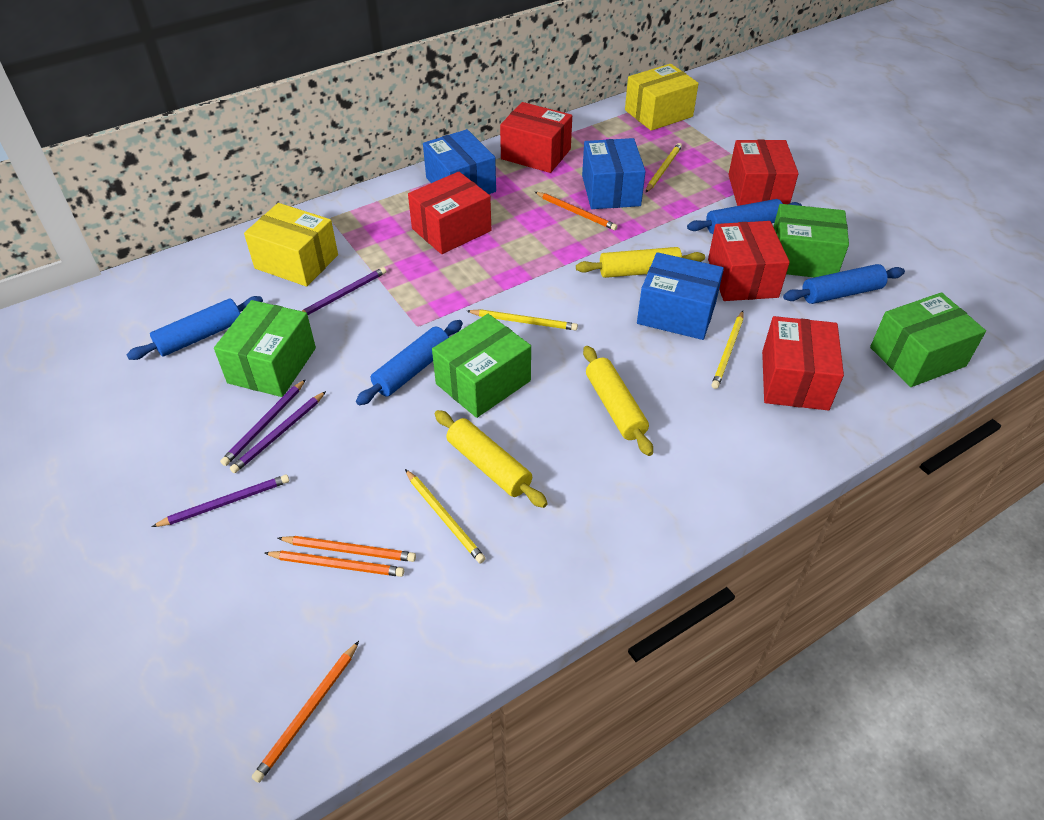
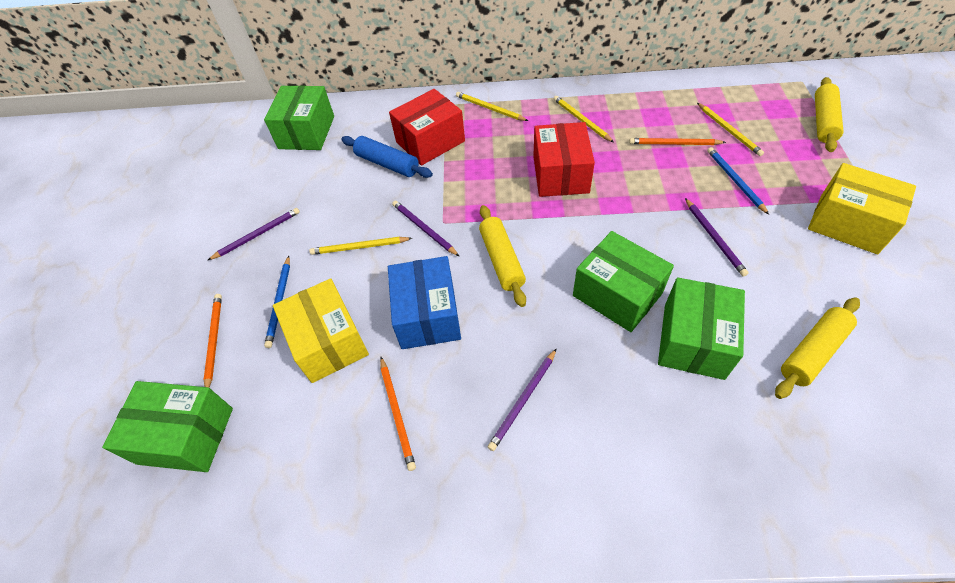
blue box: [423,129,496,194] [582,138,646,209] [637,252,724,340] = 3 -> [388,256,461,349] = 1
blue pencil: none = 0 -> [264,256,290,348] [707,147,769,215] = 2
blue rolling pin: [127,296,263,360] [356,320,463,405] [687,199,802,234] [783,264,905,304] = 4 -> [341,136,433,178] = 1
orange pencil: [252,641,359,783] [264,551,404,577] [278,536,416,562] [535,192,618,230] = 4 -> [204,294,222,387] [380,357,416,471] [629,138,726,145] = 3
red box: [408,172,491,254] [500,102,572,173] [708,221,790,301] [728,140,799,206] [762,316,844,410] = 5 -> [389,89,465,166] [533,122,595,197] = 2

